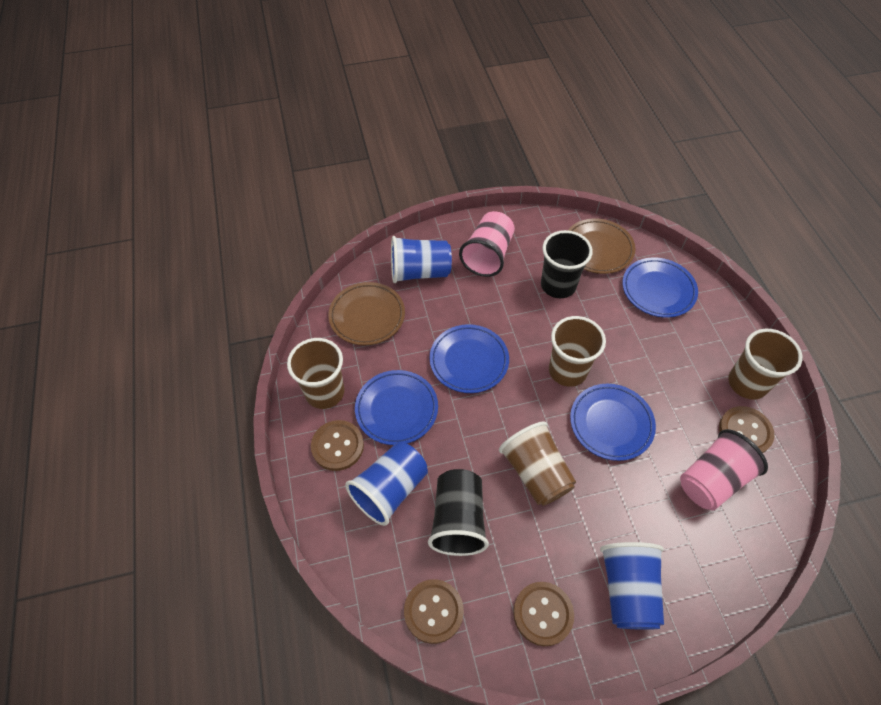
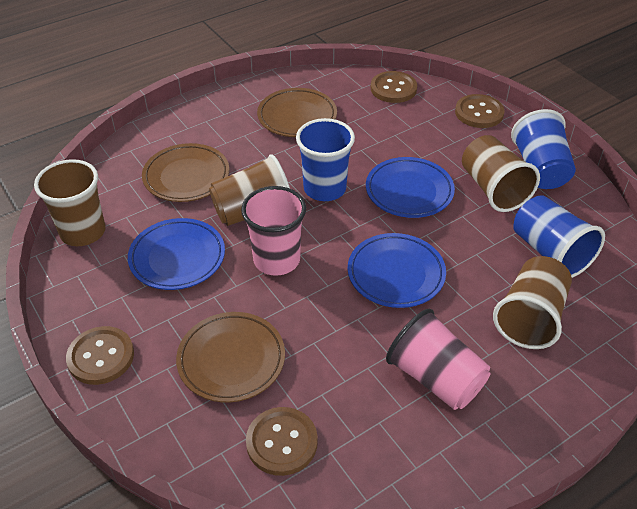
black cup: [428,469,489,556] [541,230,592,298] = 2 -> none = 0
blue plate: [355,370,438,445] [430,324,509,393] [570,384,656,461] [622,257,698,318] = 4 -> [128,218,225,290] [348,233,446,308] [366,157,455,218] = 3
brown plate: [328,282,405,345] [568,218,635,274] = 2 -> [142,143,229,202] [176,312,285,402] [257,88,337,137] = 3

